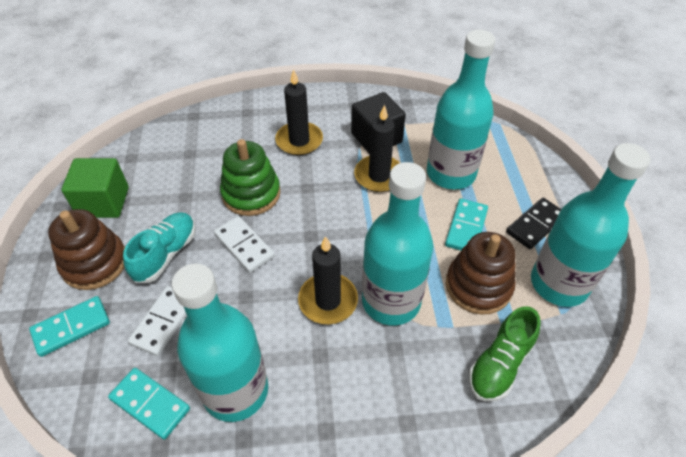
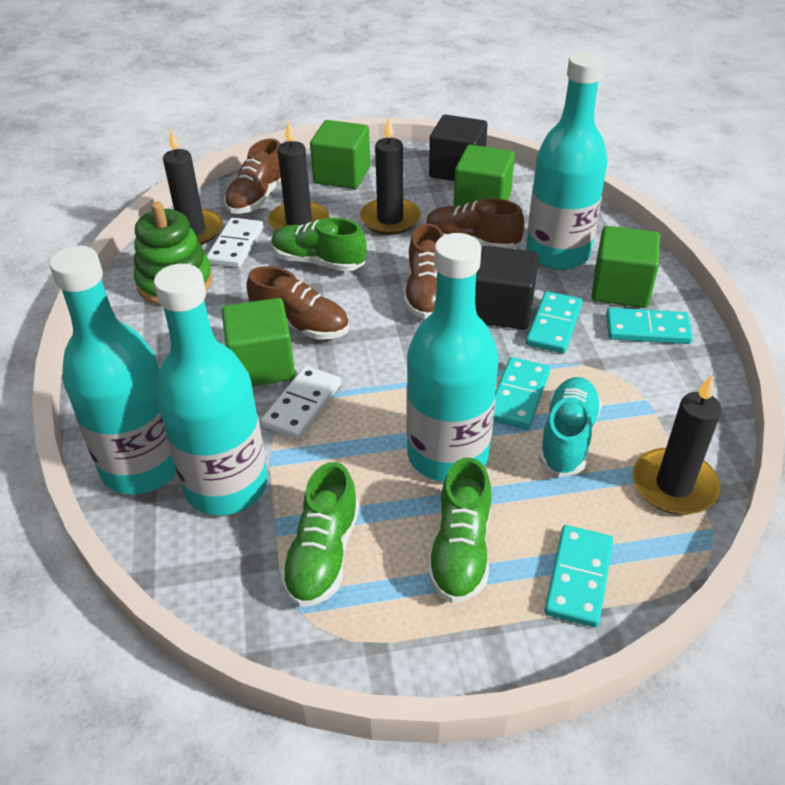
black candle: [275,69,323,156] [298,236,358,324] [354,105,400,192] = 3 -> [163,129,223,245] [268,120,329,231] [360,117,421,235] [632,375,722,515] = 4
black cube: [351,92,406,154] = 1 -> [429,114,487,181] [475,246,539,330] = 2
black domino: [506,198,561,249] = 1 -> none = 0
brown shoe: none = 0 -> [224,139,281,214] [246,266,349,340] [404,223,444,319] [426,198,524,249] = 4
brown stacking toy: [48,209,125,290] [446,232,516,315] = 2 -> none = 0
green cube: [61,158,129,218] = 1 -> [222,298,295,386] [310,120,370,189] [454,145,515,207] [592,226,660,308] = 4
green shoe: [469,306,541,401] = 1 -> [271,218,367,272] [281,462,359,607] [427,457,492,603] = 3
turquoise domino: [29,296,110,357] [108,368,190,439] [445,198,488,251] = 3 -> [493,357,550,430] [526,291,582,354] [544,525,613,628] [606,308,693,344] = 4

